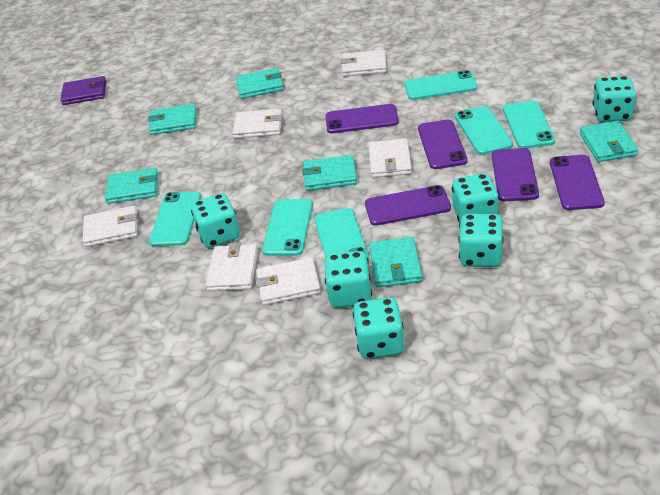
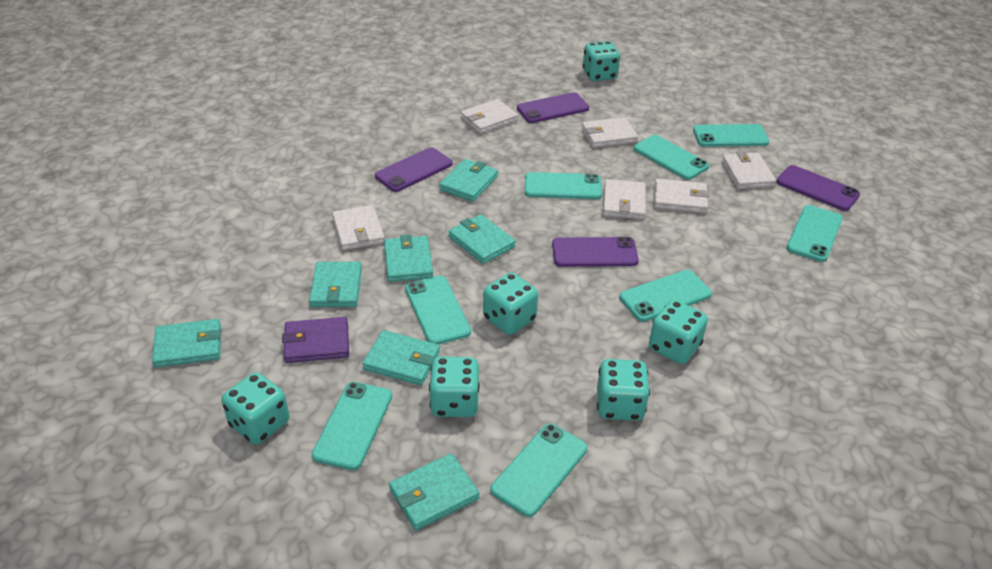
purple phone: [326,104,399,133] [365,185,451,226] [418,119,467,169] [492,148,539,201] [550,155,604,210] = 5 -> [375,147,452,192] [517,92,589,123] [552,237,639,267] [776,165,860,211] = 4
turquoise phone: [149,191,201,246] [262,199,313,256] [314,208,369,261] [405,70,478,100] [455,106,513,155] [503,101,555,148] = 6 -> [312,382,392,470] [405,276,471,344] [490,423,587,517] [525,172,602,199] [619,270,712,322] [634,135,709,180] [693,124,769,147] [786,205,843,262] = 8
turquoise wallet: [105,168,158,204] [148,104,197,135] [236,68,284,99] [302,155,357,191] [369,237,422,288] [580,120,639,162] = 6 -> [152,319,221,367] [309,262,362,307] [363,330,440,385] [384,235,433,282] [389,453,480,530] [439,159,498,202] [449,214,516,264] = 7

